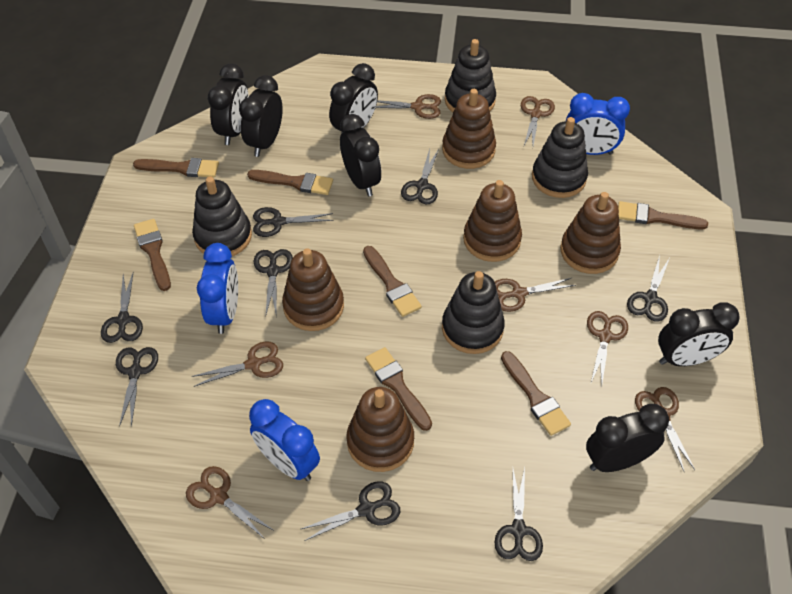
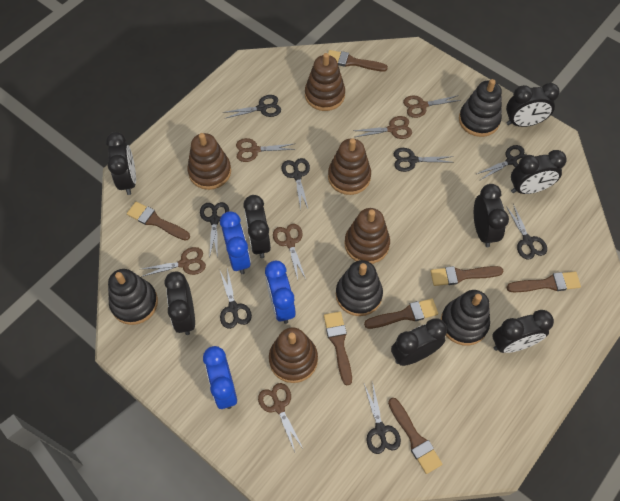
black clock: [208,64,249,145] [239,75,283,157] [329,63,378,134] [340,114,381,196] [586,404,669,472] [658,302,740,366] = 6 -> [106,132,136,195] [165,272,195,335] [243,195,271,258] [391,318,447,366] [474,184,509,247] [493,310,554,353] [506,83,560,127] [511,150,567,194] = 8
brown scissors: [186,466,273,539] [191,341,283,387] [376,94,441,119] [495,278,576,312] [521,96,555,145] [587,311,628,386] [635,387,695,471] = 7 -> [141,247,206,277] [236,138,296,162] [258,383,303,452] [273,224,306,279] [354,116,412,139] [403,95,461,118] = 6

